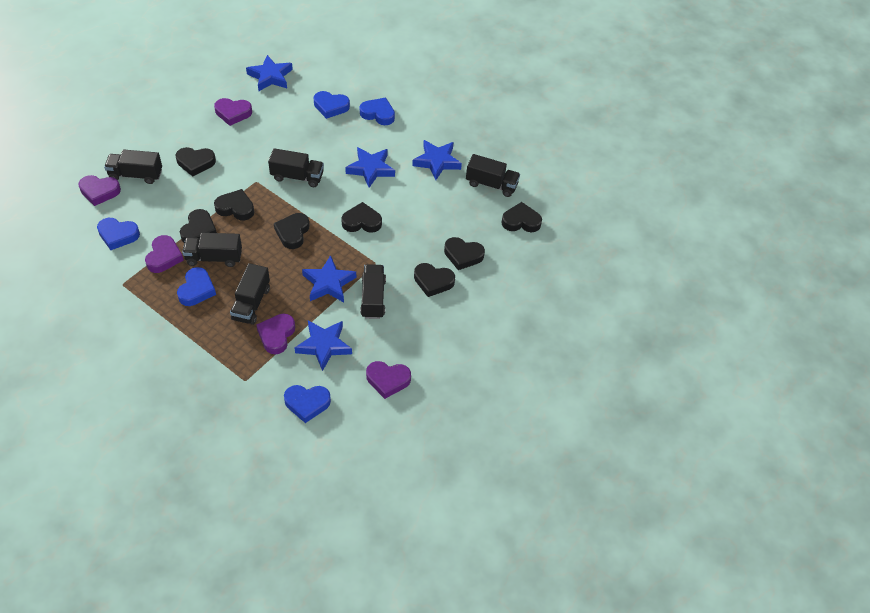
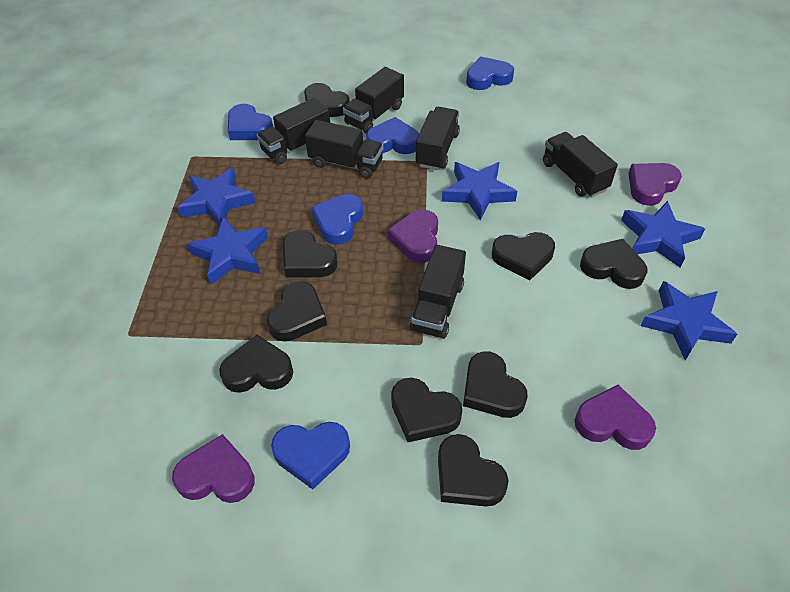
black heart: [176,147,216,177] [180,209,217,243] [214,189,254,221] [274,213,310,249] [341,202,382,233] [414,263,455,297] [444,237,485,270] [501,202,542,232] = 8 -> [219,335,293,393] [267,281,327,342] [283,230,338,278] [304,83,350,117] [391,378,462,442] [438,434,509,507] [463,351,528,418] [492,232,555,280] [580,239,647,289] = 9
purple heart: [78,175,121,206] [145,235,184,273] [214,98,252,126] [256,314,295,354] [366,361,411,399] = 5 -> [172,434,255,503] [388,209,438,263] [575,385,656,450] [628,163,682,206] = 4

